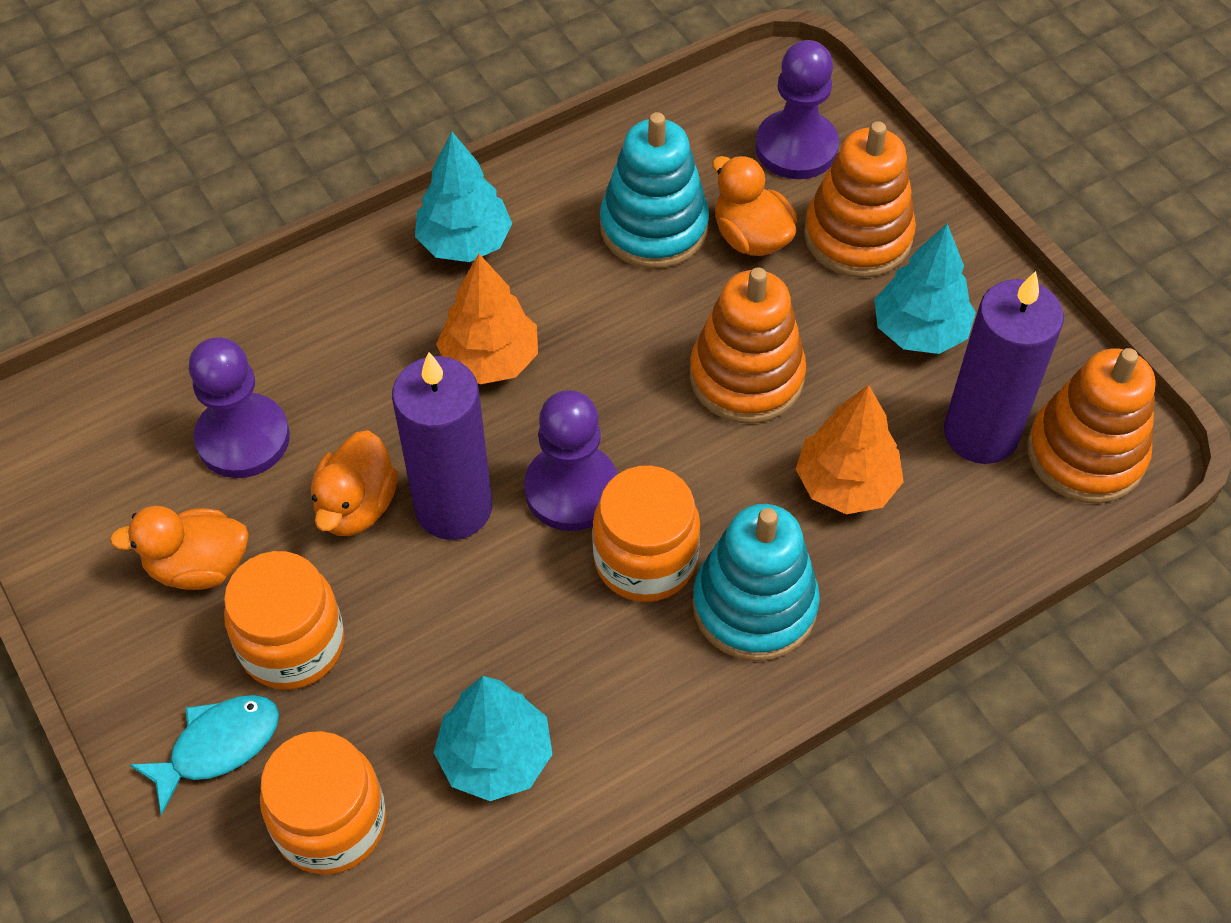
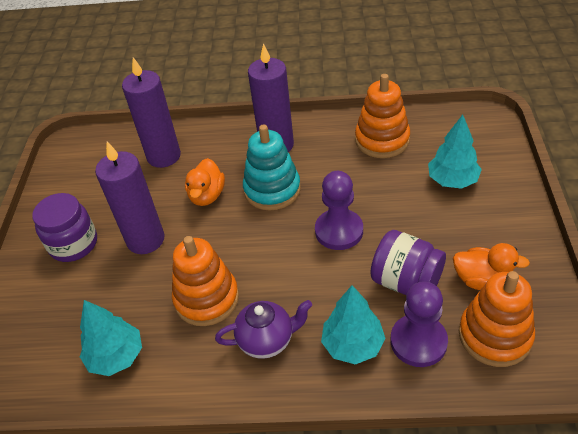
orange duck: [110,506,249,590] [311,430,398,536] [712,155,797,256] = 3 -> [185,158,225,206] [453,243,530,290] = 2
orange jar: [224,551,344,690] [260,731,386,874] [592,466,700,602] = 3 -> none = 0
orange tree: [436,254,538,384] [796,385,904,514] = 2 -> none = 0
purple candle: [392,352,492,540] [944,271,1064,464] = 2 -> [95,142,164,254] [122,57,181,168] [248,43,294,152] = 3
purple jar: none = 0 -> [32,193,97,262] [370,230,446,295] = 2
purple pawn: [189,338,290,478] [524,390,618,531] [755,40,839,179] = 3 -> [315,171,363,250] [391,282,448,367] = 2
purple teapot: none = 0 -> [215,300,312,359] = 1
turquoise fish: [129,695,279,815] = 1 -> none = 0
turquoise stacking toy: [600,112,709,269] [692,504,820,661] = 2 -> [243,124,301,211] = 1

